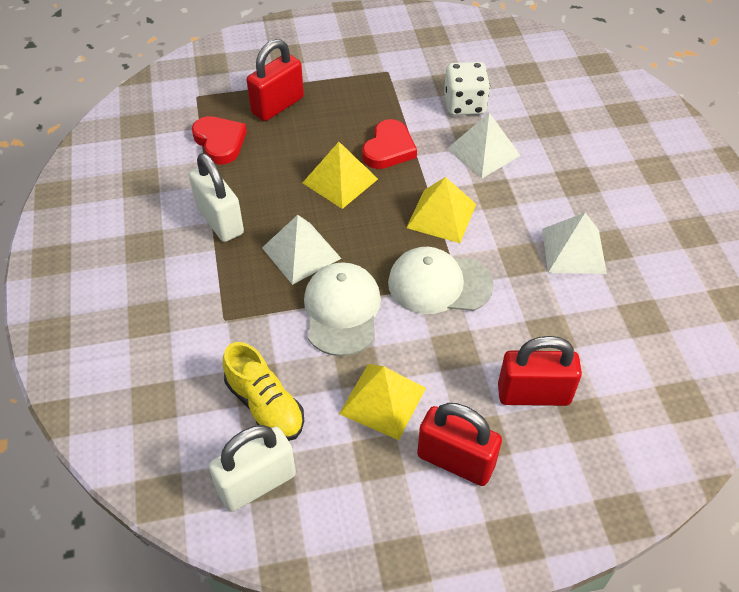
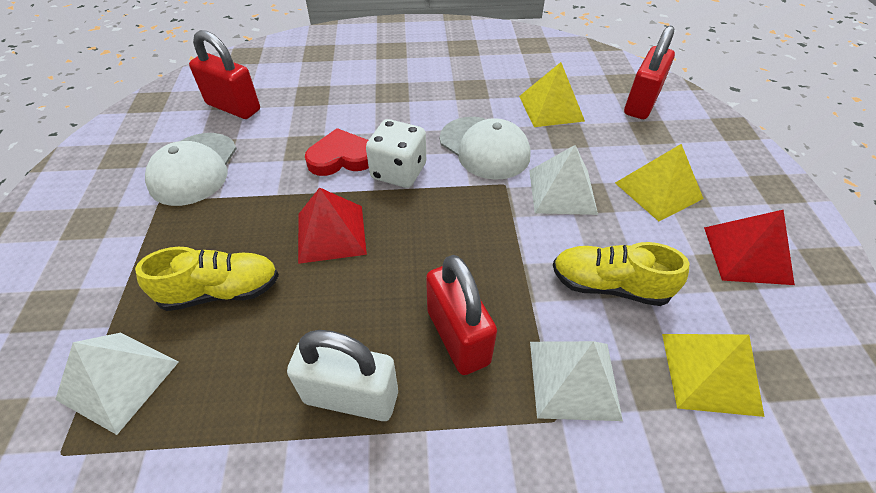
red heart: [192,116,247,164] [362,119,417,169] = 2 -> [305,128,369,176] = 1
red pyramid: none = 0 -> [298,187,367,264] [704,210,795,285] = 2
white padlock: [189,153,244,242] [209,425,296,512] = 2 -> [287,330,398,421] = 1
yellow shoe: [223,342,304,441] = 1 -> [135,247,279,311] [553,242,690,306] = 2

